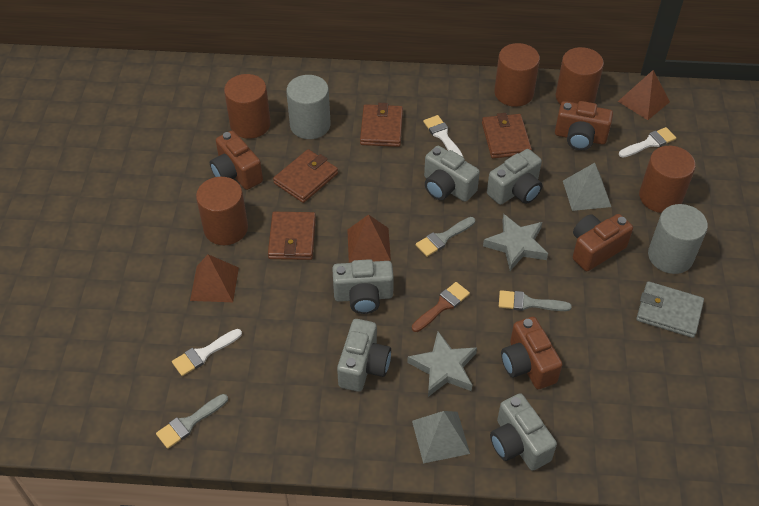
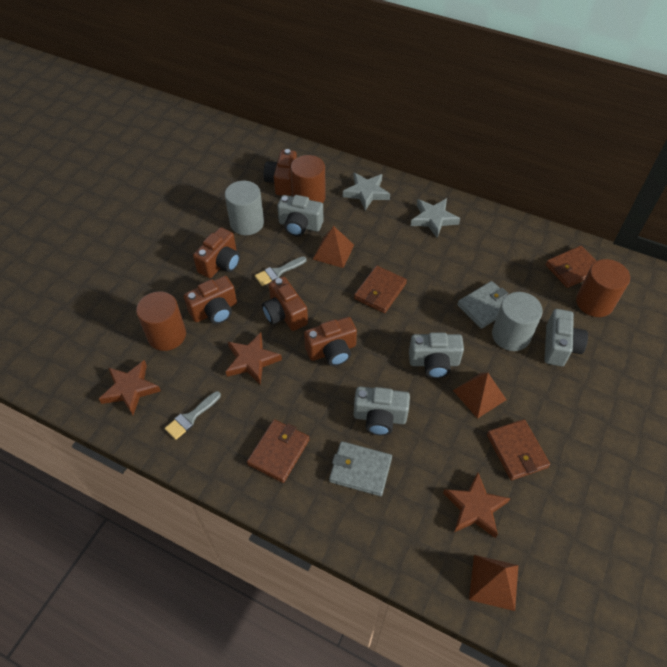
brown brush: [412,282,470,332] = 1 -> none = 0
brown camera: [210,131,263,190] [501,317,562,389] [555,101,613,150] [573,214,633,271] = 4 -> [184,276,237,324] [193,227,240,278] [262,276,308,331] [264,149,297,196] [304,317,357,366] = 5
brown cylinder: [196,177,248,245] [224,74,271,139] [494,43,540,107] [556,47,604,104] [639,146,696,213] = 5 -> [136,291,186,351] [291,155,326,203] [576,259,630,317] = 3
brown star: none = 0 -> [99,360,161,415] [226,332,282,385] [443,472,511,538] = 3
grey brush: [156,394,228,449] [416,217,475,257] [499,290,572,311] = 3 -> [165,391,221,440] [255,256,307,286] = 2
grey camera: [332,259,394,314] [337,319,391,392] [424,146,480,202] [487,149,542,205] [490,393,557,471] = 5 -> [277,195,323,236] [353,386,410,436] [409,333,464,378] [545,309,588,366] = 4
grey pyramid: [412,411,470,463] [563,163,611,211] = 2 -> none = 0
grey wallet: [636,281,704,338] = 1 -> [329,441,392,496] [457,281,509,329] = 2
white brush: [172,329,242,376] [423,115,463,157] [619,127,676,158] = 3 -> none = 0

